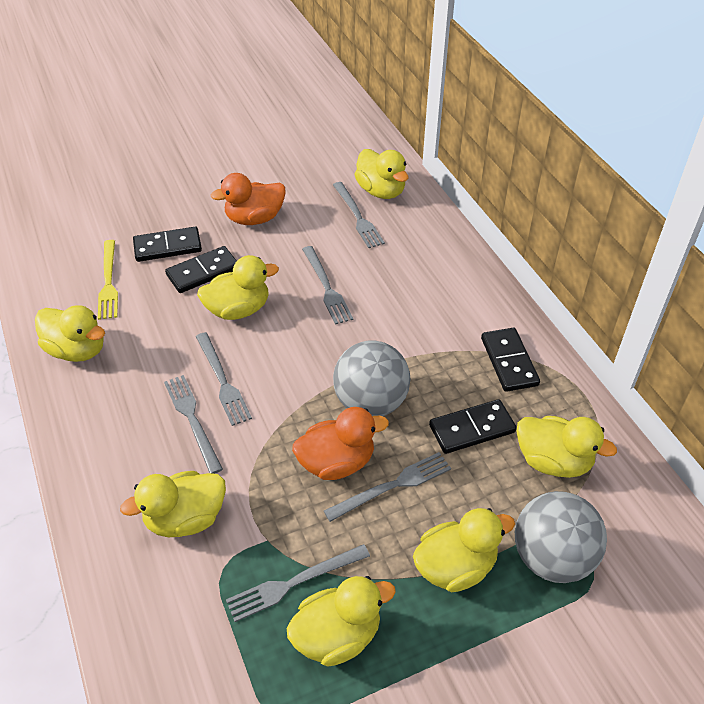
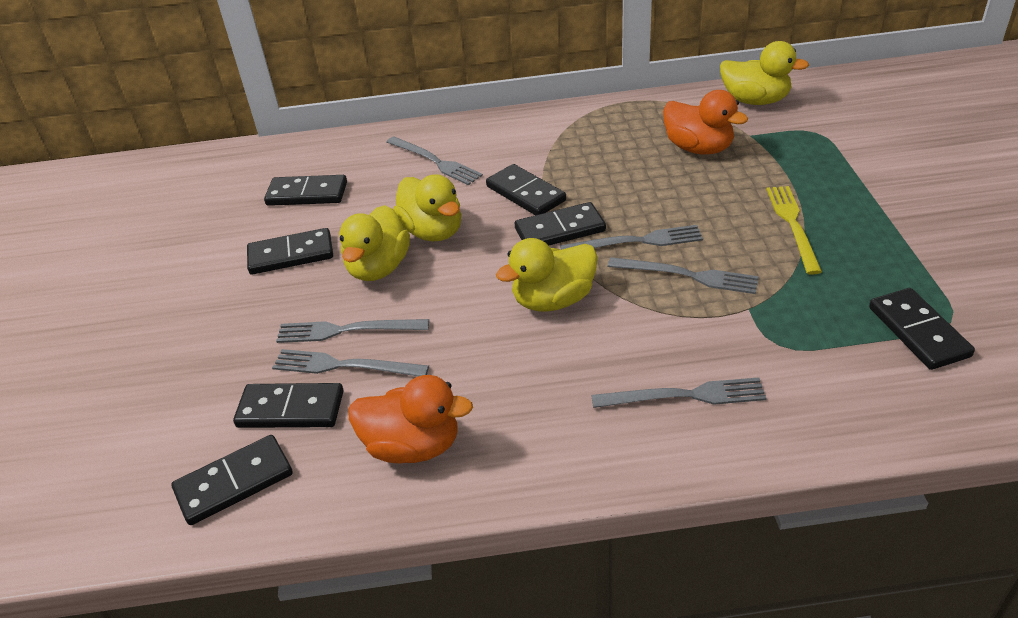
black domino: [133,227,202,262] [165,246,237,293] [429,399,517,454] [481,328,540,392] = 4 -> [171,435,293,525] [233,383,344,428] [247,228,333,275] [264,175,347,206] [486,164,566,215] [515,202,606,246] [869,288,975,370] = 7
grey ball: [333,341,410,416] [515,491,607,583] = 2 -> none = 0
yellow duck: [35,305,105,362] [120,471,226,537] [197,255,279,320] [287,576,396,667] [354,149,408,199] [413,508,515,592] [516,416,617,478] = 7 -> [339,205,410,281] [393,174,461,241] [496,238,598,312] [720,41,809,105] = 4

